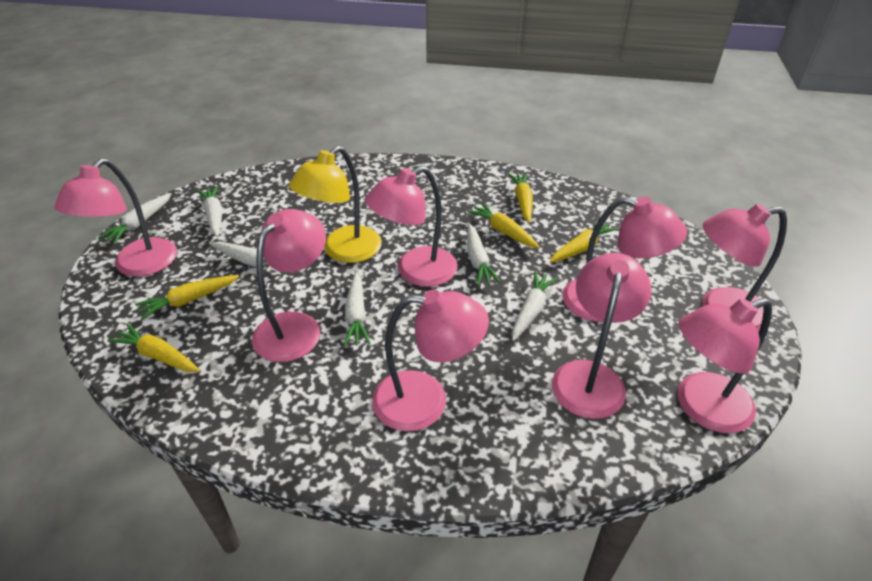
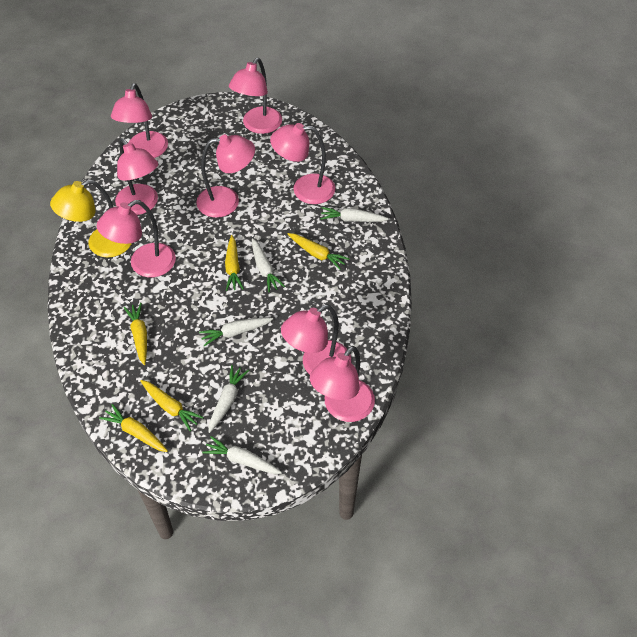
white carrot: [98,193,171,244] [197,186,222,237] [210,242,284,274] [343,272,371,346] [467,224,501,286] [512,271,558,341] = 6 -> [199,317,273,346] [202,436,282,474] [209,365,249,433] [252,238,285,293] [320,207,389,222] = 5

